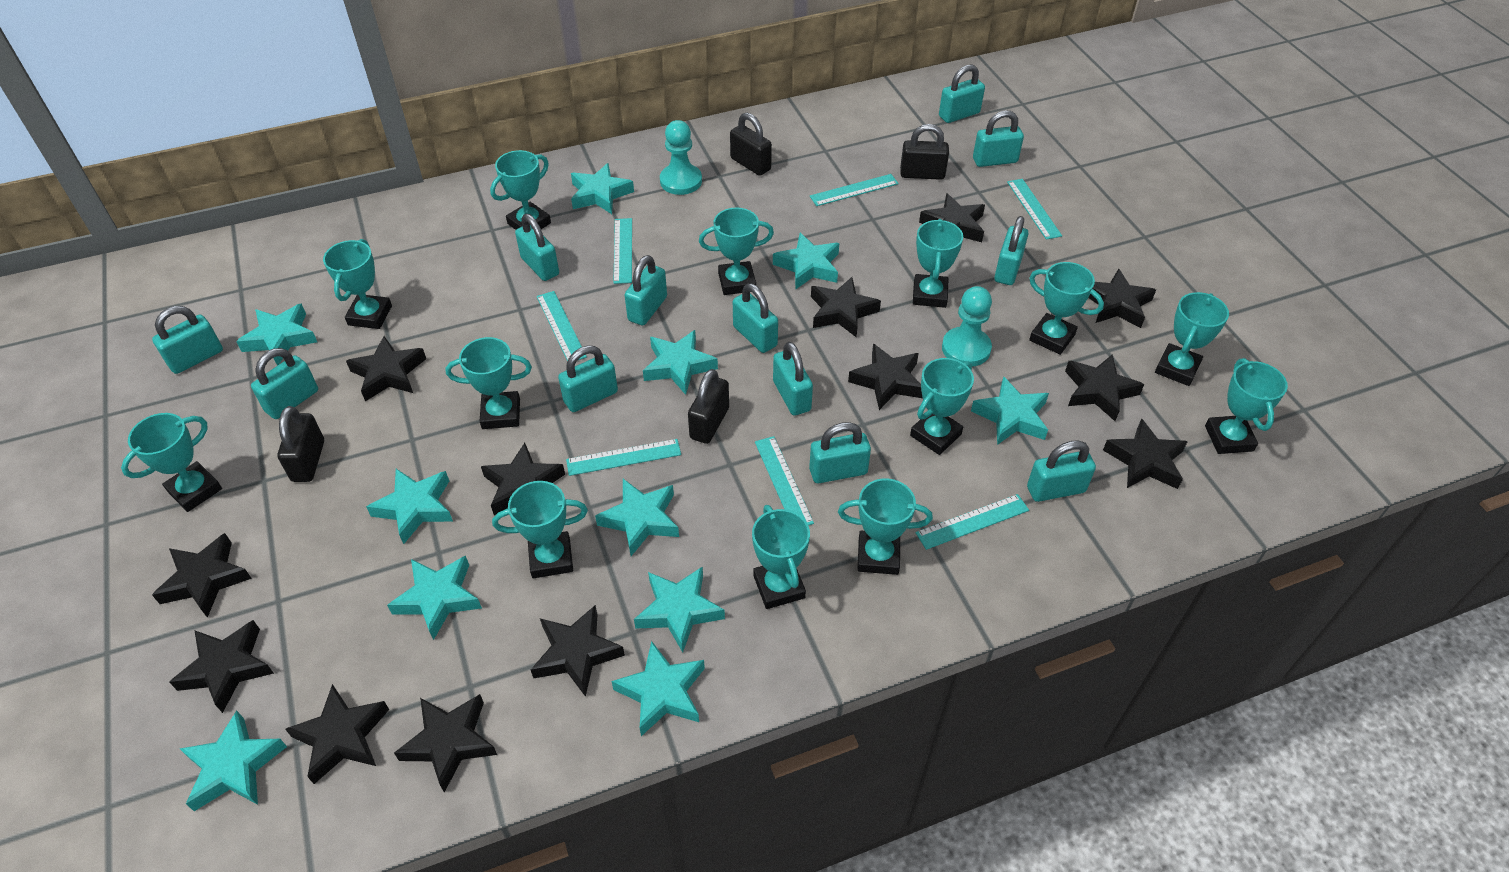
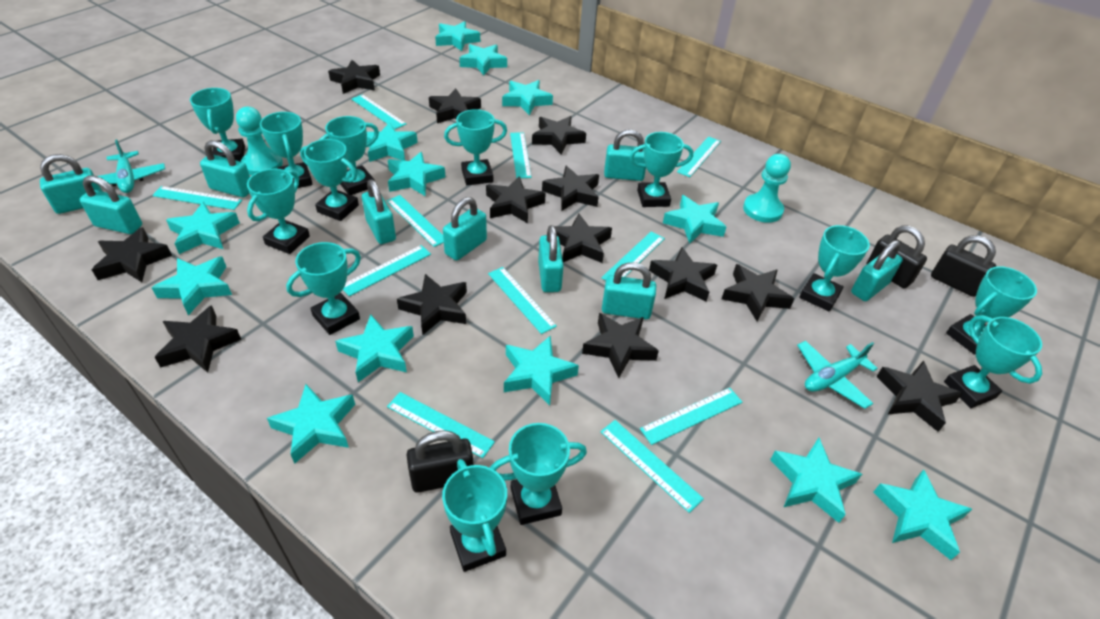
black padlock: [277,406,324,482] [688,369,729,444] [730,113,772,176] [900,124,949,180] = 4 -> [407,430,473,493] [866,226,927,288] [931,235,996,297] = 3
turquoise padlock: [152,306,223,374] [251,348,318,419] [515,214,559,281] [558,346,618,412] [625,255,667,326] [733,283,778,353] [773,342,813,415] [809,422,871,483] [939,64,985,123] [973,110,1024,167] [994,216,1028,285] [1027,440,1096,502] = 12 -> [40,154,103,214] [80,175,142,234] [200,140,250,197] [362,179,396,244] [443,197,487,260] [538,225,564,292] [602,262,656,319] [604,129,646,181] [851,240,903,301] = 9
turquoise plane: none = 0 -> [98,140,165,193] [797,341,878,409] = 2
turquoise ruler: [537,291,587,361] [566,439,681,476] [613,218,632,284] [755,436,814,525] [810,174,899,206] [916,494,1029,550] [1007,179,1062,240] = 7 -> [152,186,242,210] [343,245,431,297] [351,94,406,129] [386,195,444,247] [387,392,495,458] [488,267,557,334] [510,132,532,178] [600,420,704,513] [601,231,665,281] [640,387,742,445] [677,136,721,177] = 11
turquoise star: [179,711,287,811] [236,304,317,366] [366,469,453,544] [387,556,482,640] [571,163,634,214] [595,479,679,556] [612,641,705,736] [634,566,725,652] [643,330,718,395] [773,233,839,289] [971,376,1049,445] = 11 -> [152,256,232,315] [166,202,240,254] [267,384,355,464] [335,315,414,382] [367,122,418,162] [388,152,445,196] [435,21,480,51] [459,44,507,75] [502,80,553,115] [504,335,579,406] [663,195,726,244] [770,438,862,523] [873,469,972,560] = 13

